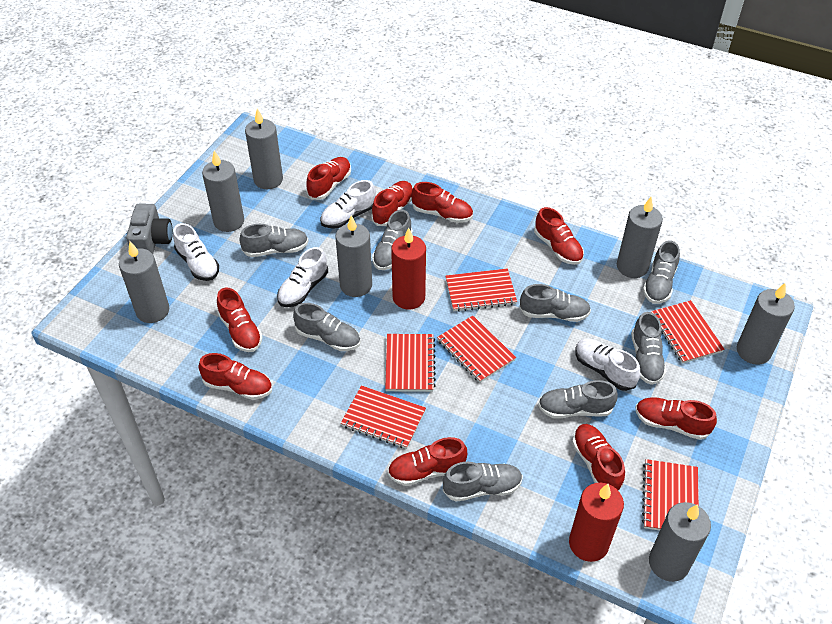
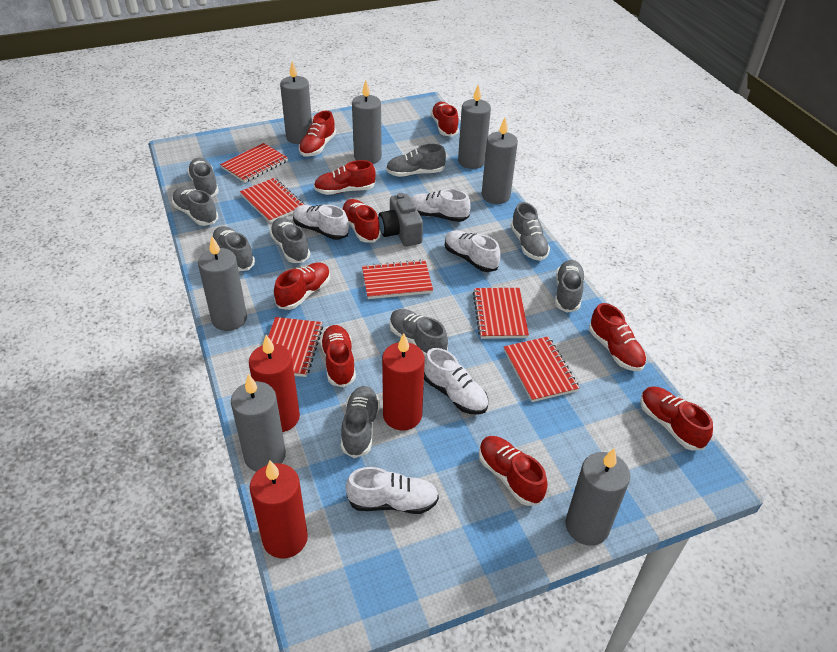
grey shoe: [239,224,309,257] [293,303,361,351] [372,210,413,270] [443,462,523,502] [519,284,591,322] [538,380,618,419] [631,312,667,385] [643,240,680,304] = 8 -> [172,187,218,226] [187,158,219,197] [213,226,255,271] [269,218,310,263] [341,386,380,458] [386,144,446,177] [389,309,448,357] [511,202,550,261] [555,260,585,313] = 9
red candle: [391,228,426,310] [569,483,624,562] = 2 -> [249,335,300,432] [250,460,308,558] [382,333,425,430] = 3
white shoe: [173,223,219,281] [277,247,328,307] [320,180,376,229] [575,339,640,391] = 4 -> [293,205,349,240] [346,467,439,514] [411,189,471,222] [424,348,488,415] [445,230,501,272] = 5

